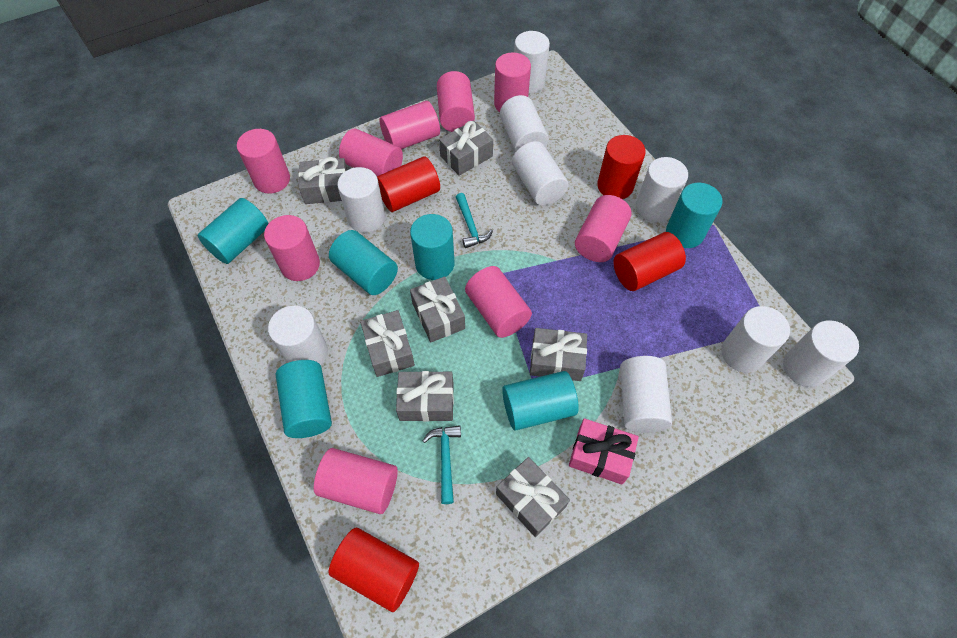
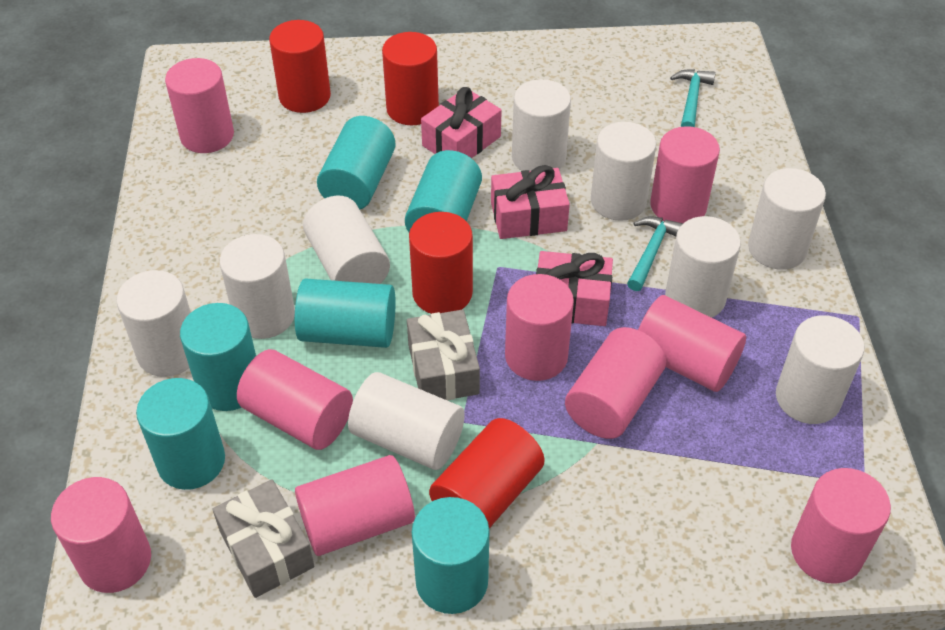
grey gift: [298,157,347,204] [360,310,415,377] [396,371,454,422] [410,276,465,342] [439,120,493,176] [496,457,570,537] [530,328,587,381] = 7 -> [212,480,314,598] [407,310,480,400] = 2
pink gift: [569,418,639,485] = 1 -> [421,87,502,158] [491,165,570,239] [536,251,613,326] = 3

